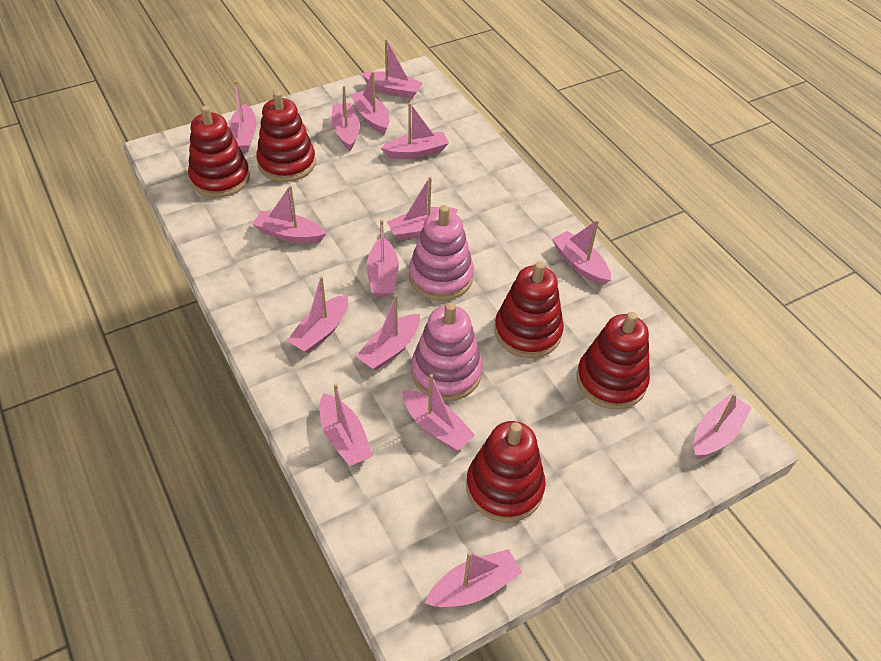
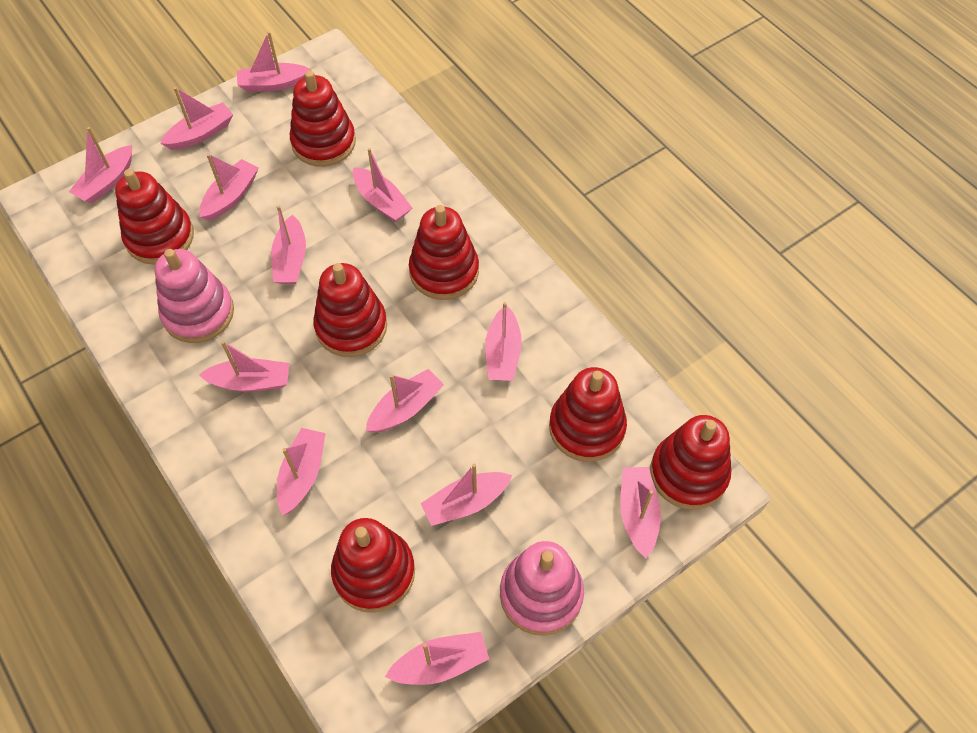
pink boat: [229,80,257,151] [253,185,327,243] [287,276,348,353] [320,384,373,466] [332,86,360,150] [350,71,389,134] [356,295,420,371] [362,39,423,99] [367,220,399,297] [381,103,449,159] [387,177,458,240] [402,374,475,451] [425,549,522,607] [552,220,611,285] [693,393,752,458] = 15 -> [69,127,132,203] [160,87,233,150] [199,154,259,221] [199,341,289,392] [237,31,312,92] [271,205,306,284] [277,428,326,516] [353,148,412,222] [366,369,444,433] [385,632,489,685] [421,464,512,526] [485,302,522,381] [620,467,661,558] = 13
red stacking toy: [188,105,250,198] [256,91,316,182] [466,421,546,522] [494,261,564,358] [576,312,650,409] = 5 -> [115,169,194,265] [290,70,356,167] [313,263,387,357] [331,518,415,613] [409,205,479,300] [549,367,627,462] [650,415,731,510] = 7

